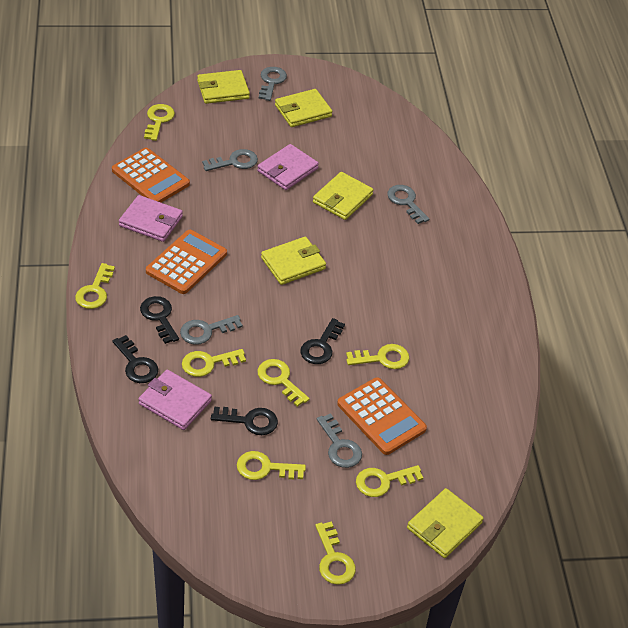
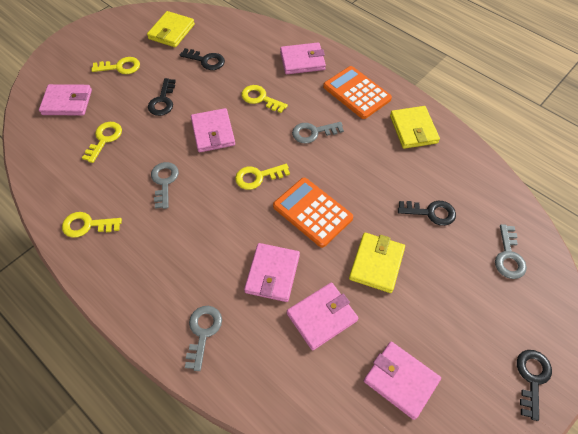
grey key: [180,315,243,345] [202,149,258,171] [259,67,287,101] [317,413,362,468] [387,185,429,224] = 5 -> [151,162,179,209] [185,306,222,371] [292,122,344,143] [495,224,527,279] = 4
orange calculator: [112,148,190,203] [146,230,227,294] [337,377,427,455] = 3 -> [273,178,353,248] [323,66,392,119] = 2
pink wallet: [119,195,183,242] [138,370,212,430] [257,144,319,190] = 3 -> [39,84,92,116] [191,108,235,152] [244,243,300,302] [280,43,326,74] [287,282,358,350] [364,342,441,420] = 6
yellow key: [75,263,115,309] [144,104,175,141] [182,349,246,377] [237,451,306,480] [258,359,310,407] [315,521,356,585] [346,344,409,369] [356,465,423,497] = 8 -> [62,212,122,238] [82,122,122,163] [91,57,140,74] [235,164,290,190] [242,85,288,113] = 5
yellow wallet: [197,70,250,104] [261,237,326,285] [275,89,333,127] [313,172,373,220] [407,488,484,558] = 5 -> [147,11,195,47] [349,233,405,293] [390,106,440,149] = 3

